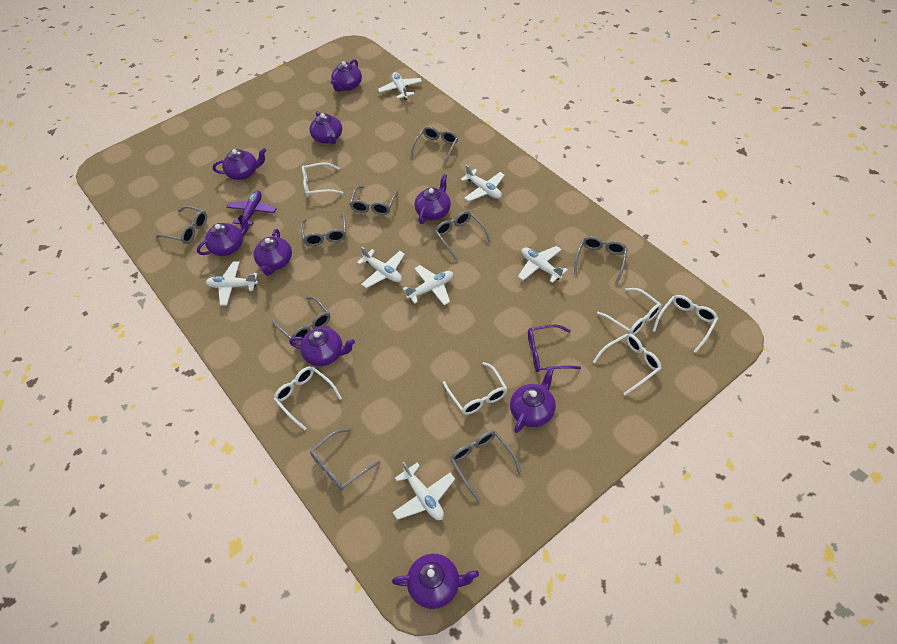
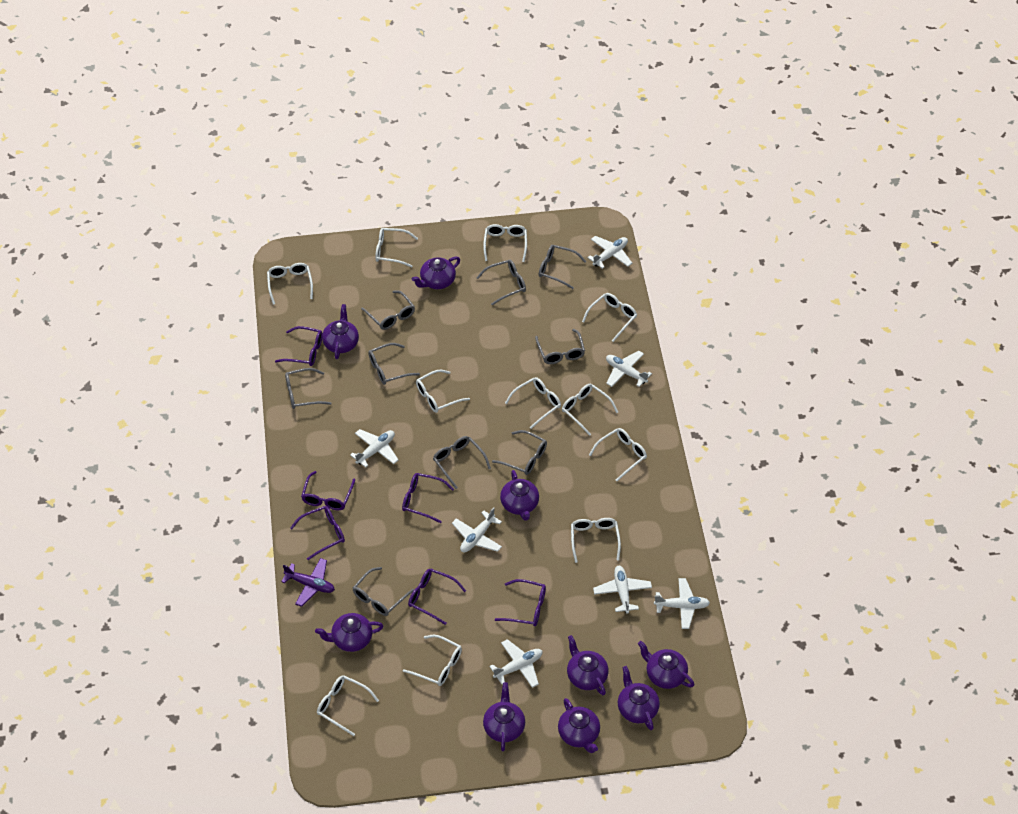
purple glasses: [528,324,581,372] = 1 -> [275,326,323,366] [290,506,345,560] [301,471,355,510] [402,473,454,523] [408,569,466,625] [495,579,546,626] = 6
white glasses: [273,366,342,430] [302,162,343,197] [443,362,507,415] [593,333,662,396] [597,288,662,335] [652,295,719,353] = 6 -> [267,263,313,305] [317,675,379,736] [375,228,418,267] [403,635,462,686] [416,369,470,413] [483,224,527,262] [505,377,561,429] [562,384,618,436] [571,518,621,563] [582,293,637,342] [589,428,647,481] = 11

